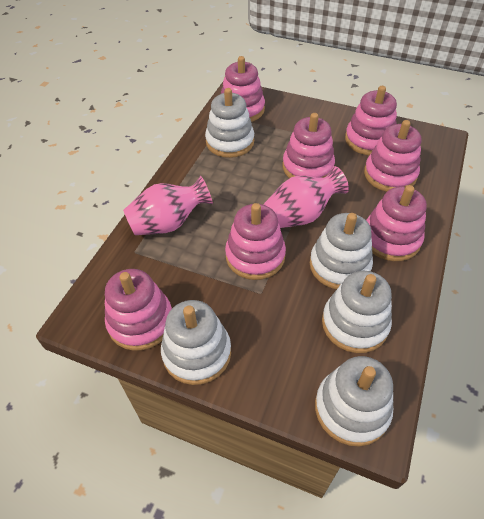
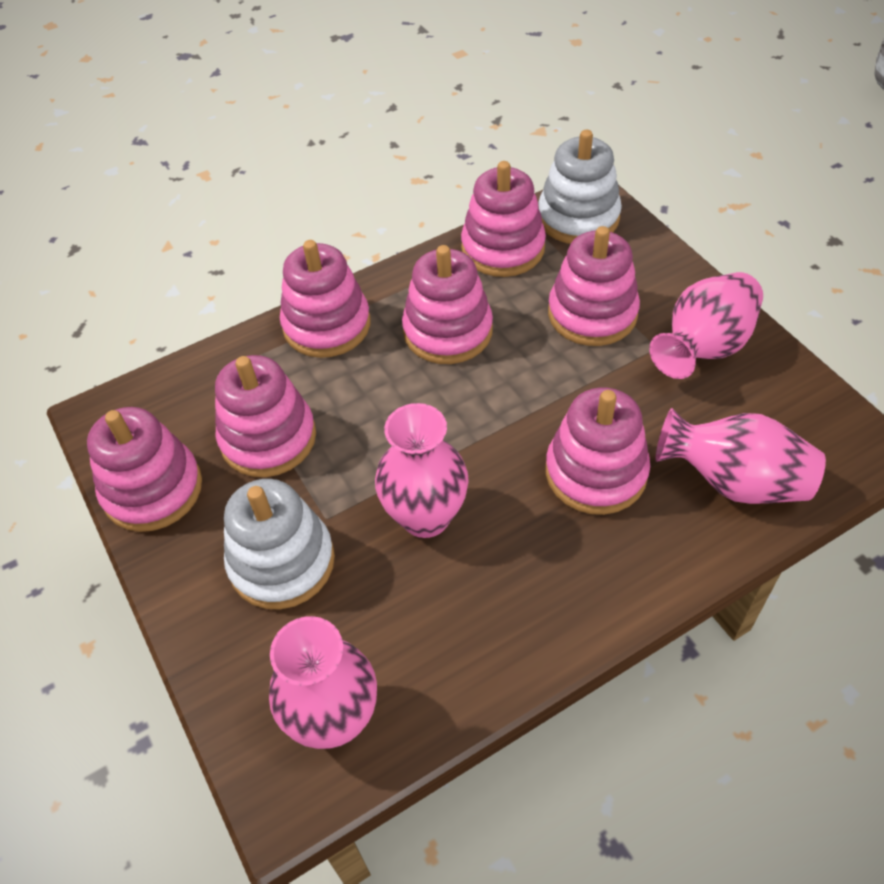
pink vase: [123,176,213,235] [263,166,349,228] = 2 -> [269,616,377,749] [375,403,469,538] [649,272,763,379] [655,408,826,504] = 4
white stacking toy: [161,300,231,385] [205,88,254,158] [310,213,373,289] [315,356,393,447] [322,271,392,353] = 5 -> [224,479,335,609] [538,130,622,244] = 2

